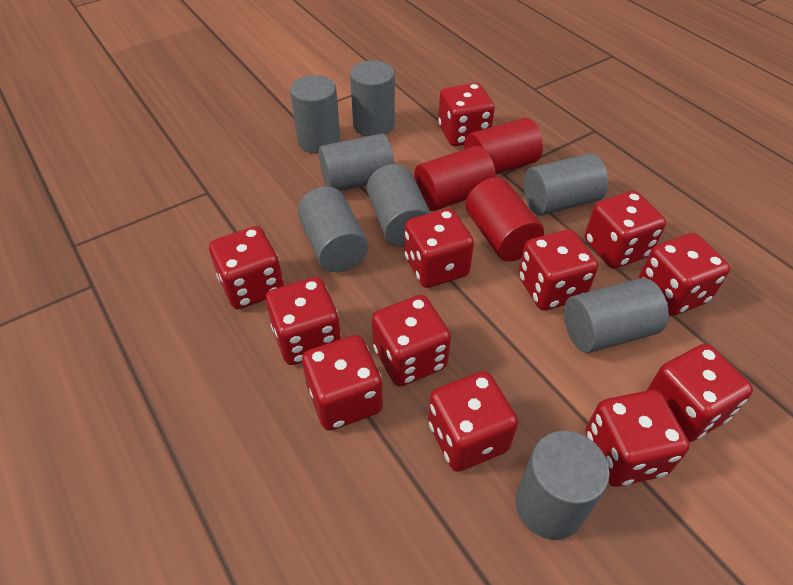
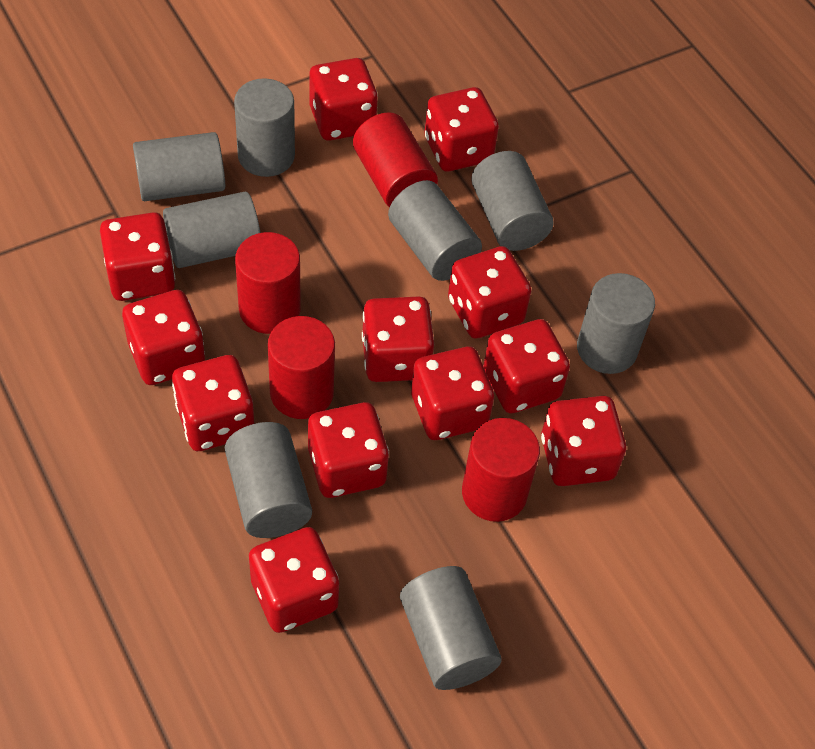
red cylinder: [414,146,496,211] [464,118,543,174] [465,177,544,261] = 3 -> [235,232,301,334] [268,316,335,419] [353,112,438,207] [462,418,540,522] = 4

